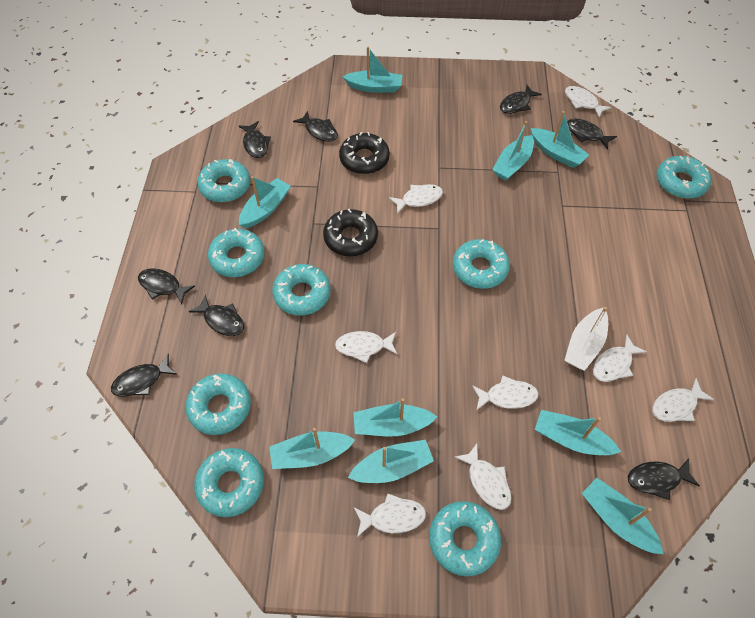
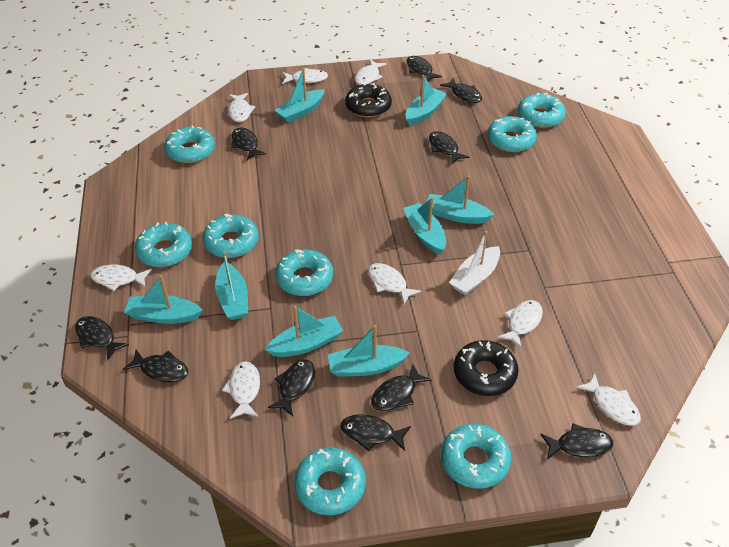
black fish: [111,354,178,397] [138,268,195,305] [189,295,244,336] [239,121,271,158] [293,111,338,142] [500,85,542,114] [567,118,617,150] [628,458,700,500] = 8 -> [75,316,129,360] [123,350,188,382] [231,127,266,160] [268,360,315,416] [340,414,411,452] [371,364,432,411] [407,56,442,81] [429,131,469,164] [440,78,482,103] [541,423,613,460] = 10
turquoise boat: [239,176,291,228] [269,428,355,469] [342,47,402,93] [348,440,434,483] [353,398,437,436] [492,121,534,180] [531,111,589,168] [535,410,621,455] [582,478,663,554] = 9 -> [124,275,203,324] [215,251,248,320] [265,306,343,357] [274,68,325,123] [328,325,409,377] [403,197,446,255] [405,75,447,126] [427,175,494,224] = 8

